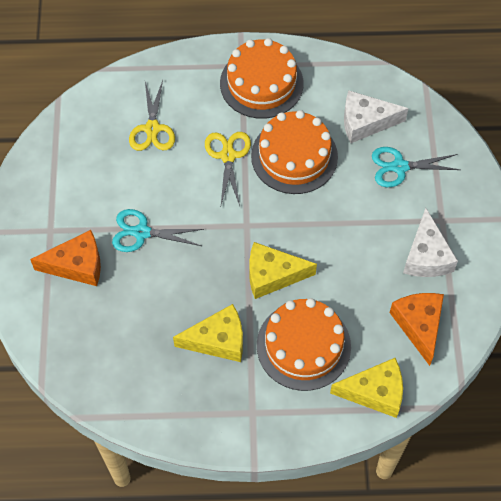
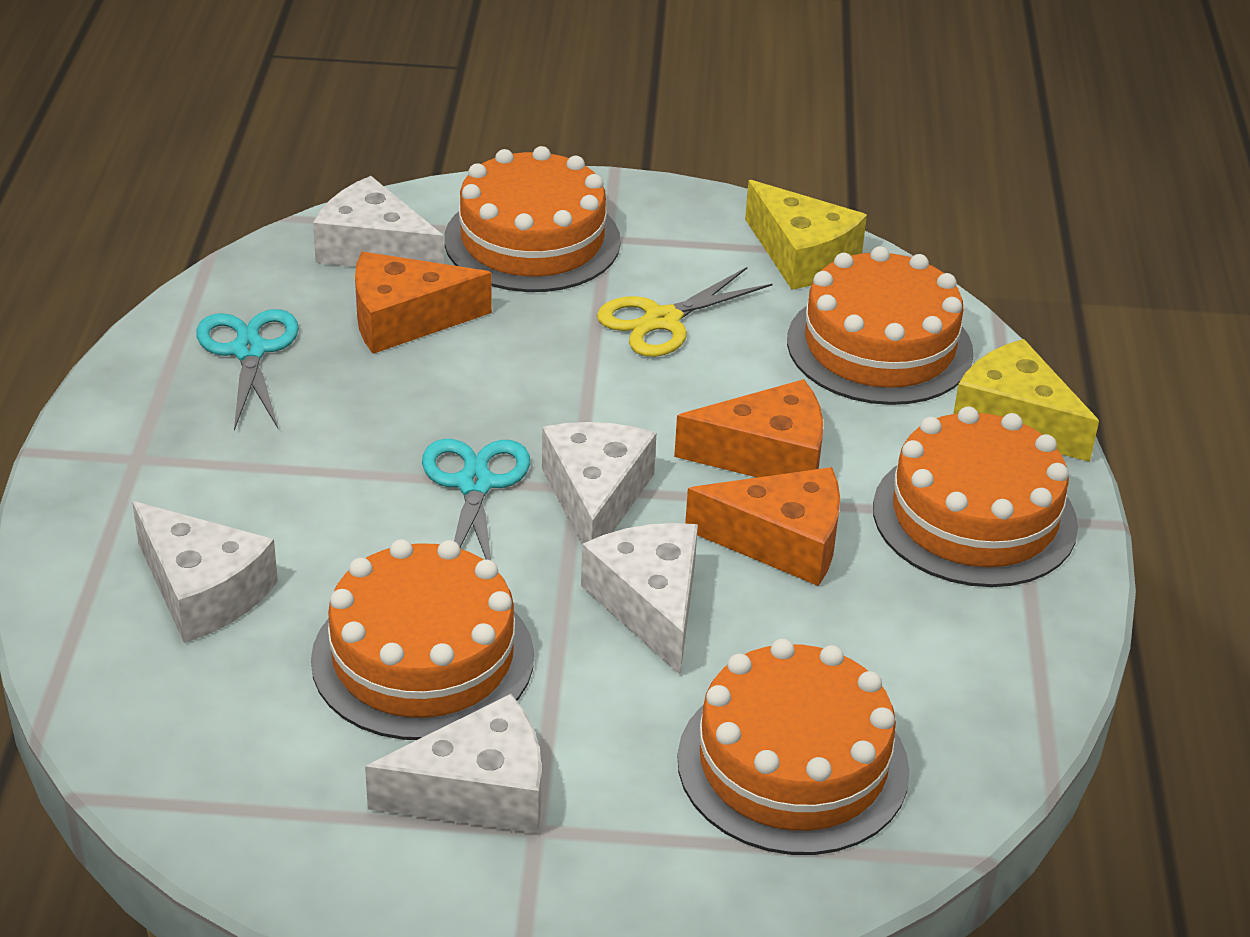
orange cake: [220,38,304,119] [251,110,338,194] [257,298,351,391] = 3 -> [311,539,534,740] [444,146,621,292] [677,639,910,855] [787,246,973,405] [873,406,1078,587] = 5
orange cheese: [30,230,101,286] [390,293,444,366] = 2 -> [355,252,492,354] [674,379,823,478] [685,467,840,586] = 3
white cheese: [344,91,408,143] [403,208,458,277] = 2 -> [132,501,278,643] [313,176,444,267] [365,694,542,834] [542,422,657,544] [581,523,698,674] = 5
yellow cheese: [173,304,243,362] [249,242,317,299] [330,358,403,418] = 3 -> [745,180,867,290] [953,339,1099,462] = 2
yellow scissors: [129,80,175,151] [205,132,251,206] = 2 -> [597,267,773,357] = 1

